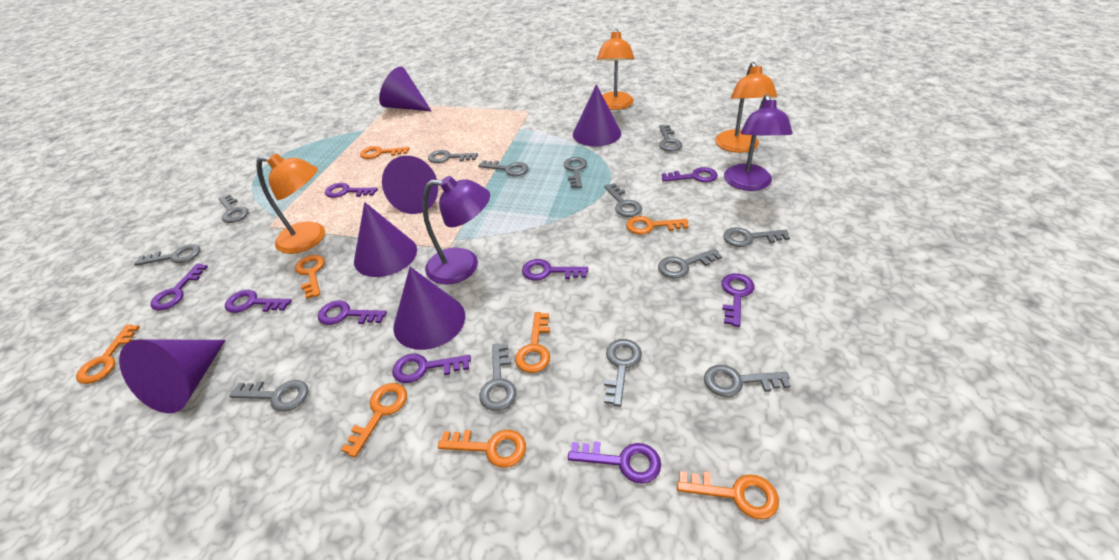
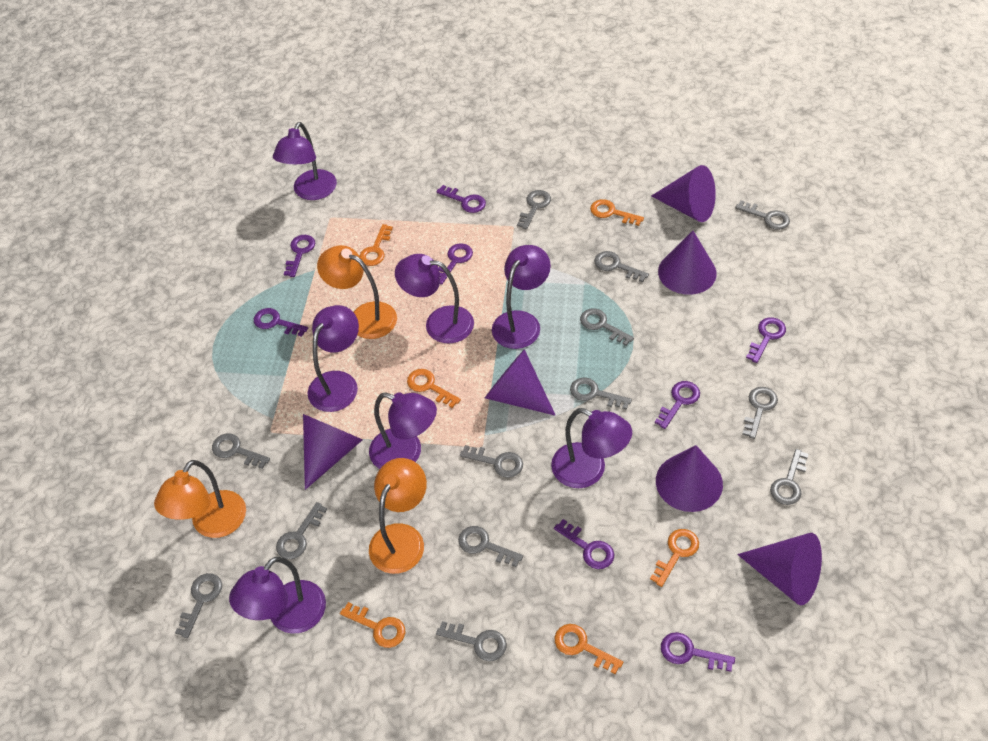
orange key: [76,324,140,384] [295,255,325,299] [341,383,407,458] [360,146,409,159] [438,430,526,468] [515,312,550,373] [626,216,688,235] [677,471,779,519] = 8 -> [340,602,405,648] [359,224,393,266] [407,369,461,408] [555,624,623,674] [590,199,644,226] [650,529,699,587] = 6
purple key: [150,263,208,311] [225,290,292,313] [318,301,387,325] [325,183,378,198] [392,353,471,383] [522,259,588,281] [568,441,661,483] [662,167,718,182] [721,273,755,327] = 9 -> [254,308,308,337] [284,235,315,277] [436,185,486,213] [438,243,473,285] [554,519,614,569] [655,381,700,429] [661,632,735,672] [746,317,786,363] = 8
purple lamp: [423,176,490,285] [724,94,793,191] = 2 -> [229,557,326,634] [273,122,337,200] [308,305,359,412] [369,392,437,469] [395,254,474,343] [492,245,551,349] [551,408,632,488] = 7

